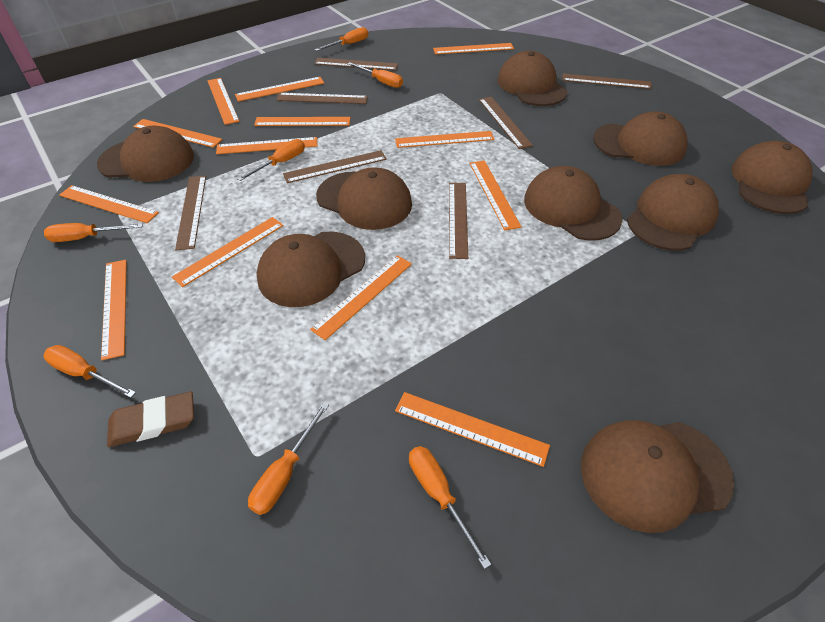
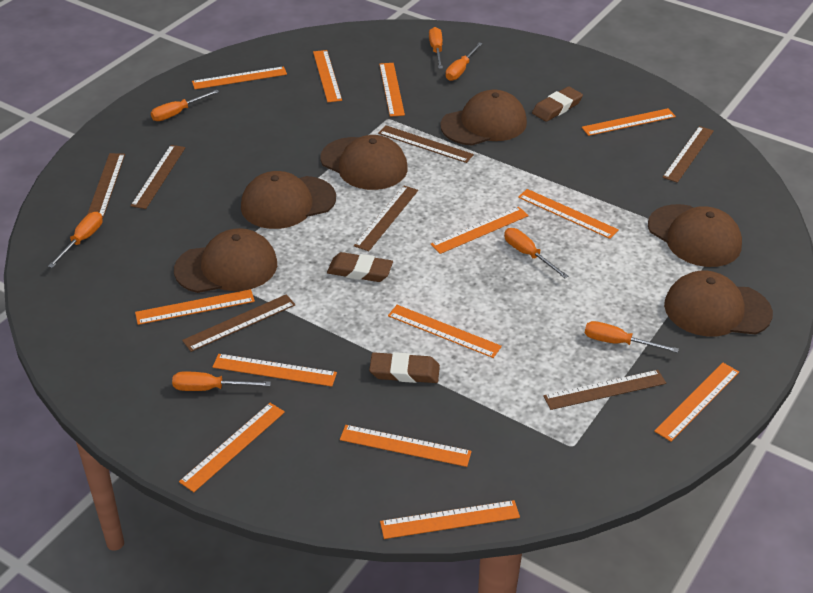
brown cap: [97,126,194,182] [257,231,365,307] [316,167,412,230] [497,51,567,106] [524,166,623,241] [581,420,734,533] [593,112,688,166] [627,174,719,251] [731,141,813,214] = 9 -> [174,228,277,293] [241,171,336,229] [320,135,408,190] [440,90,527,146] [648,204,742,267] [664,271,773,337] = 6
brown eraser: [107,392,194,447] = 1 -> [327,252,393,282] [369,352,440,383] [532,86,583,122] = 3

